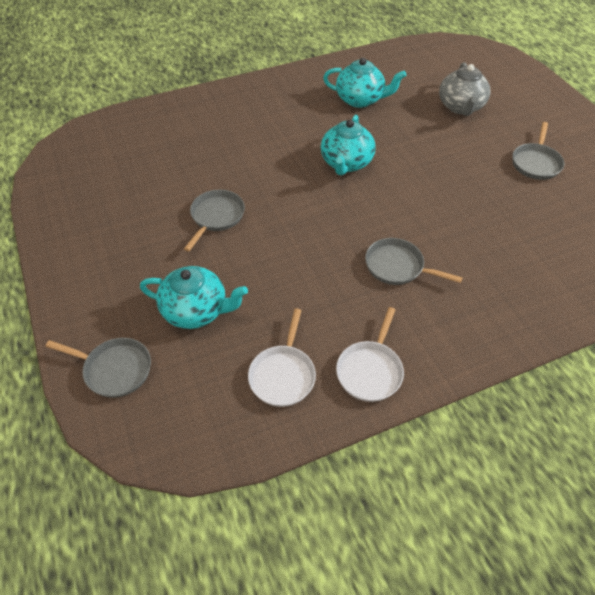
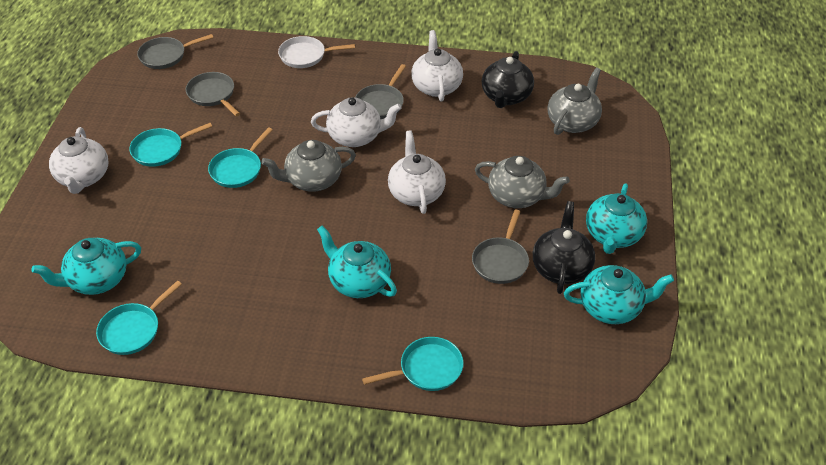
black teapot: none = 0 -> [482,51,534,108] [533,201,595,294] = 2
grey teapot: [439,62,490,116] = 1 -> [261,140,356,192] [475,156,570,208] [548,68,602,135] = 3
turquoise pan: none = 0 -> [96,280,182,355] [129,123,212,167] [208,127,273,188] [362,337,464,391] = 4
turquoise teapot: [140,266,248,329] [321,115,376,175] [323,58,406,108] = 3 -> [31,238,141,295] [317,226,397,298] [564,265,674,324] [586,183,647,254] = 4
white pan: [248,309,316,407] [336,307,404,402] = 2 -> [278,36,355,68] = 1
white teapot: none = 0 -> [49,127,108,194] [311,97,402,147] [388,131,446,214] [411,30,463,102] = 4

